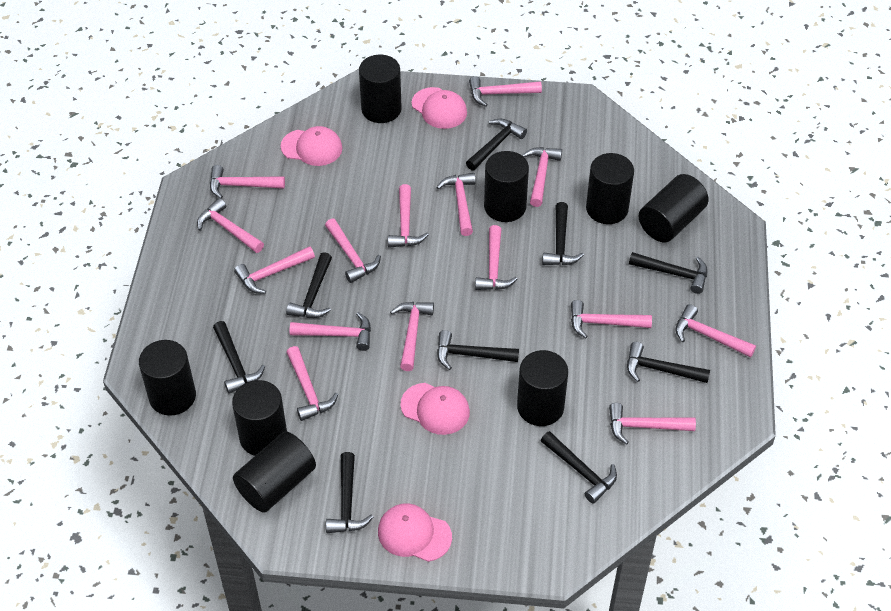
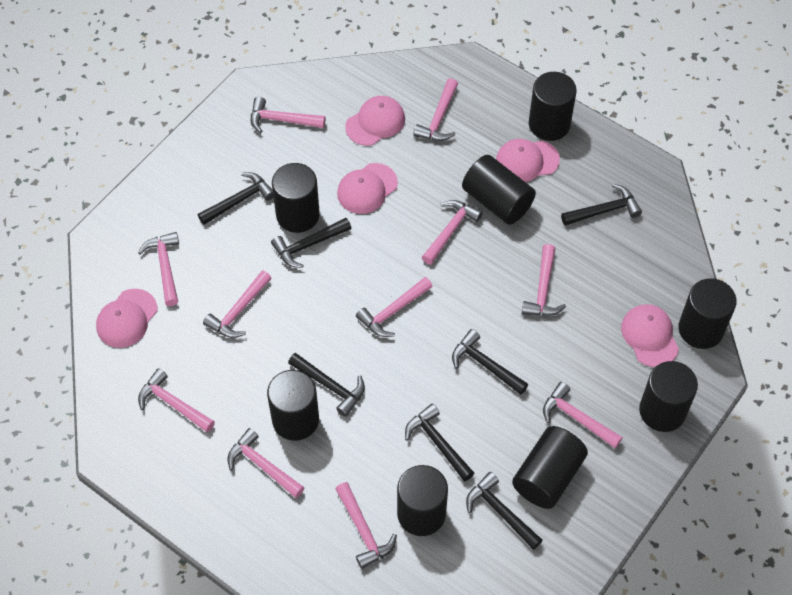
black hammer: [213,321,265,394] [286,252,332,318] [326,452,374,533] [437,330,519,370] [466,119,527,171] [541,431,617,504] [542,202,584,265] [627,342,710,383] [629,252,708,294] = 9 -> [198,172,273,225] [271,218,351,268] [288,353,365,417] [405,404,474,482] [452,329,528,395] [466,472,542,550] [561,184,642,226] = 7
pink cap: [281,126,342,166] [378,503,452,562] [400,383,470,435] [412,87,467,129] = 4 -> [96,289,157,348] [337,163,398,214] [345,96,405,146] [496,139,560,182] [621,304,679,367] = 5
pink hammer: [197,198,264,253] [210,165,285,199] [234,246,315,294] [286,346,339,421] [289,312,371,351] [325,219,381,283] [388,184,429,248] [390,302,434,371] [436,173,476,236] [469,76,542,107] [475,225,517,290] [522,147,562,207] [571,300,652,339] [609,403,696,445] [676,304,756,358] = 15 -> [138,232,179,306] [138,368,215,433] [203,271,271,338] [228,428,305,498] [251,97,325,133] [336,482,397,569] [356,277,433,337] [413,78,458,141] [422,200,483,265] [522,244,566,316] [543,382,623,448] = 11

